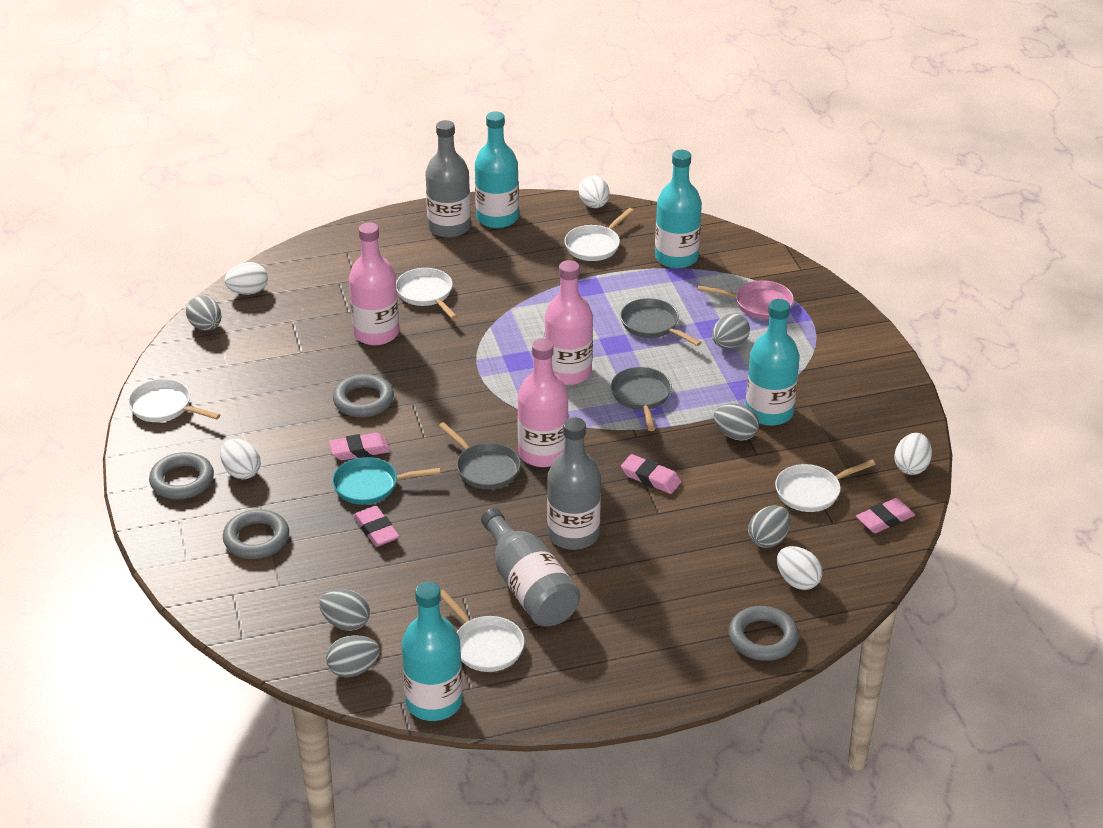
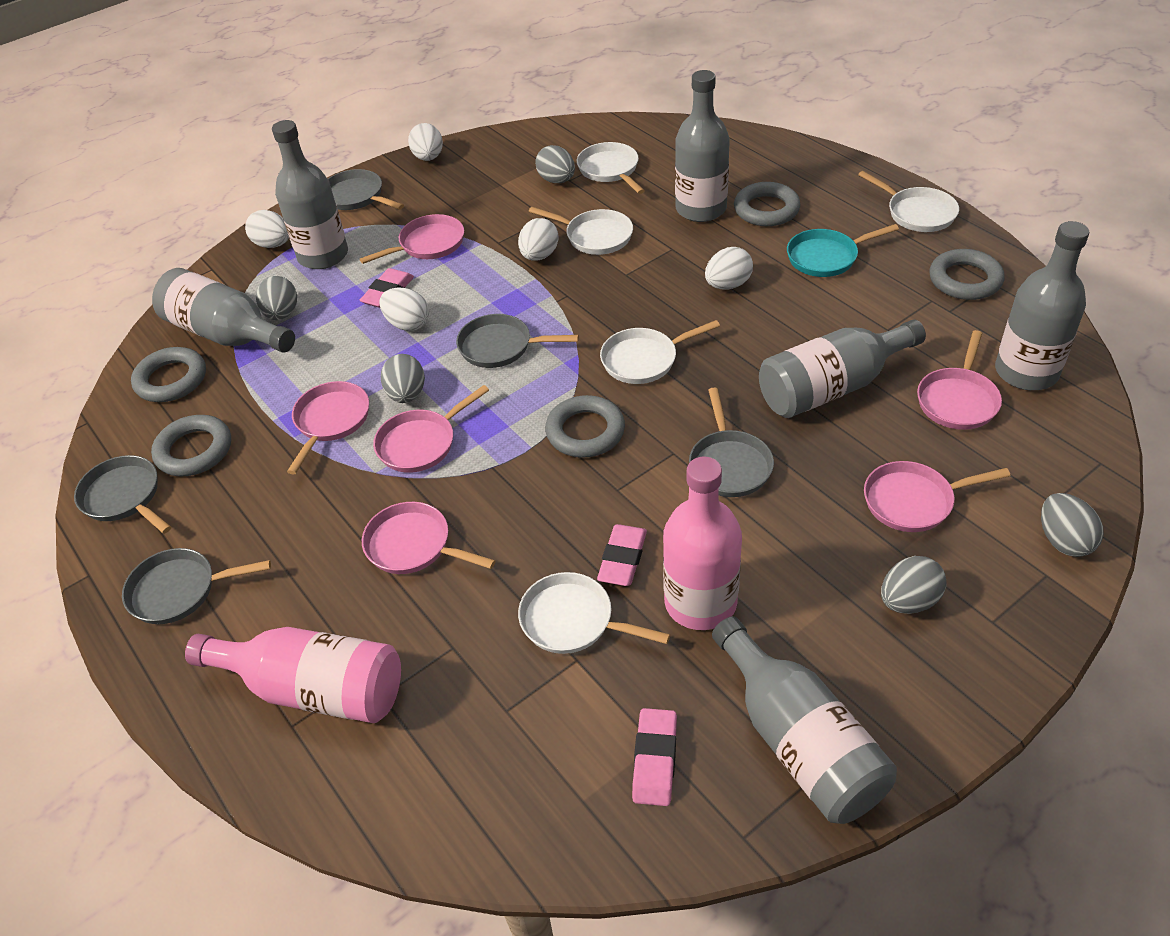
grey bottle: [425,120,471,238] [481,508,580,627] [547,417,601,550] = 3 -> [152,268,295,353] [272,120,348,269] [675,70,730,222] [712,616,897,824] [759,319,926,418] [995,221,1089,390] = 6
grey egg: [186,295,222,331] [319,589,370,631] [326,635,380,677] [712,313,750,348] [713,403,759,441] [748,505,790,548] = 6 -> [256,276,297,320] [381,354,425,403] [535,145,575,183] [881,556,947,614] [1041,493,1104,557] = 5
grey pan: [439,422,521,489] [611,367,672,431] [620,298,702,346] = 3 -> [74,455,171,534] [122,548,271,624] [328,169,404,210] [456,314,579,368] [689,388,774,497] = 5
grey ring: [149,452,214,499] [223,509,289,559] [333,374,394,418] [728,606,799,661] = 4 -> [131,347,206,402] [151,415,231,477] [545,395,625,458] [734,182,800,226] [929,249,1004,300] = 5
pink bottle: [349,222,399,346] [517,338,569,467] [545,260,593,385] = 3 -> [185,627,401,723] [663,457,742,630] = 2
pink eraser: [329,433,390,460] [354,506,399,547] [621,454,681,494] [856,498,915,533] = 4 -> [360,268,414,308] [597,524,647,586] [632,708,677,806] = 3
pink pan: [697,280,794,319] = 1 -> [287,381,369,475] [360,214,464,264] [362,502,496,574] [373,385,489,473] [864,461,1010,532] [917,330,1002,430] = 6
turquoise bottle: [401,582,463,721] [475,111,519,228] [655,150,702,269] [746,299,800,426] = 4 -> none = 0

